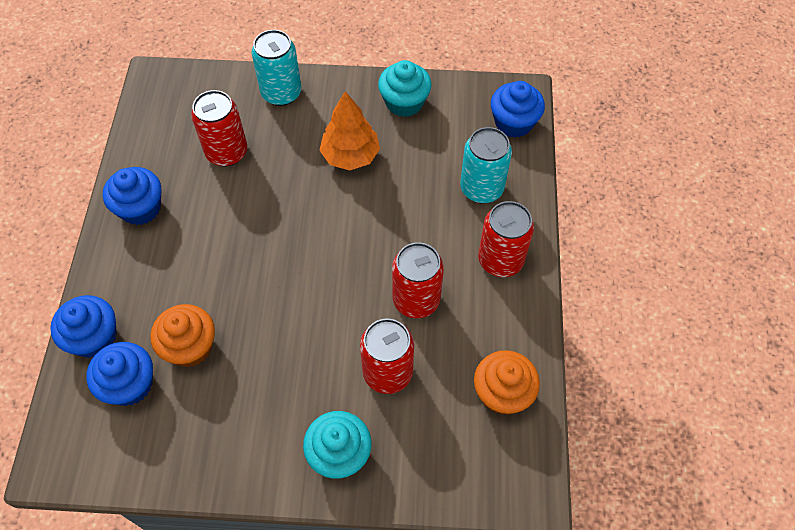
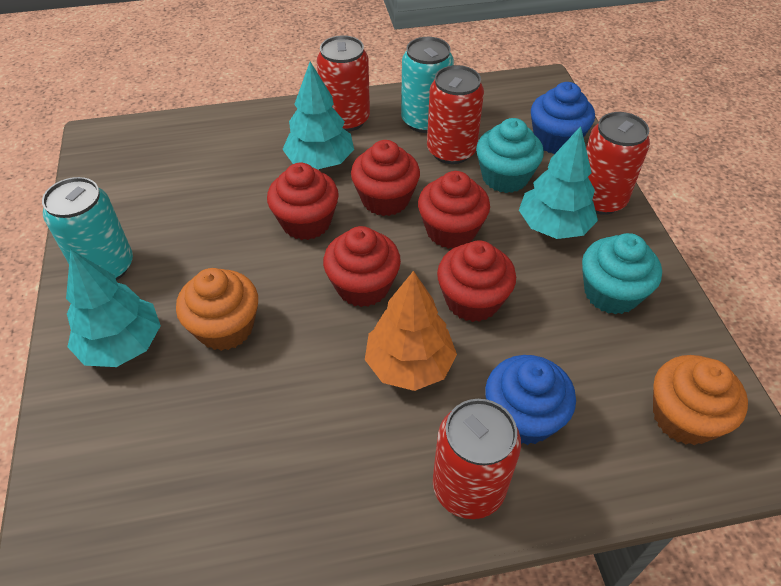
blue cupcake: [50,295,116,358] [86,342,153,406] [103,167,162,225] [491,81,545,138] = 4 -> [485,355,576,445] [531,82,595,154] = 2
red cupcake: none = 0 -> [267,163,339,240] [323,226,401,307] [351,140,420,216] [418,171,490,249] [437,240,516,322] = 5
turquoise tree: none = 0 -> [66,249,161,367] [282,62,354,169] [519,126,598,239] = 3

